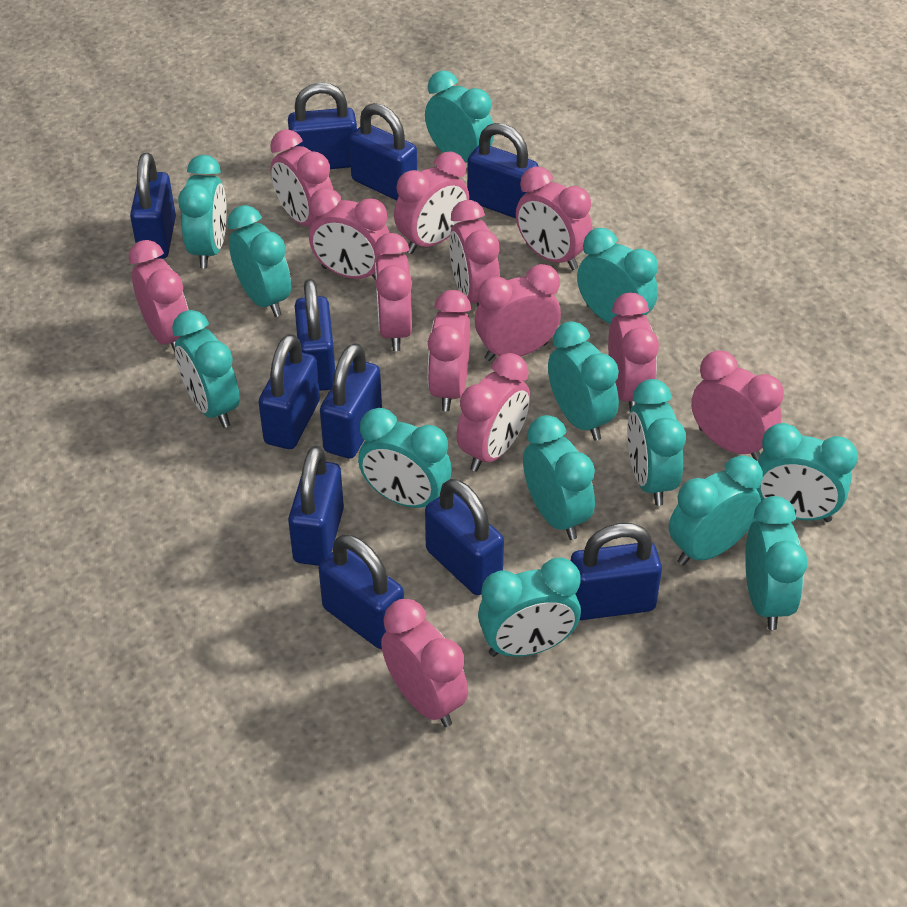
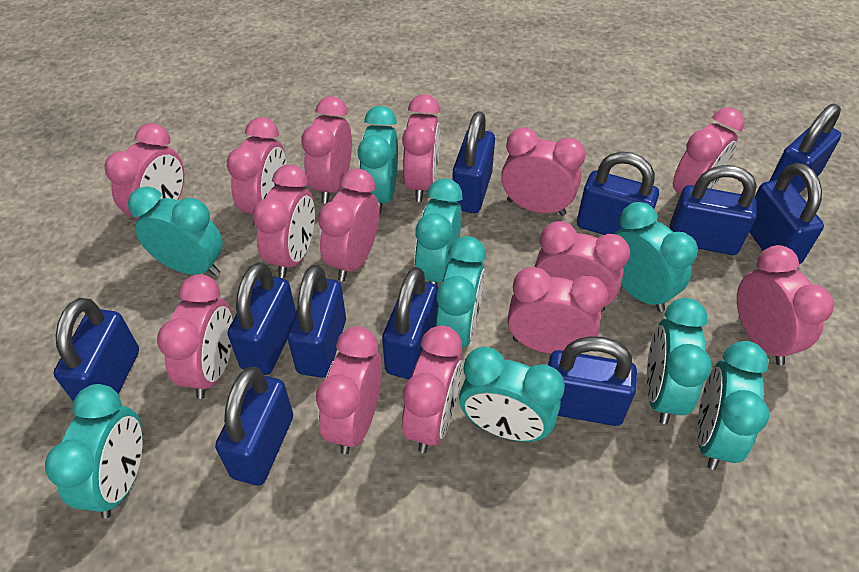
pink clock: [129,240,189,352] [270,129,333,226] [309,188,389,280] [374,233,412,351] [381,599,468,727] [394,152,469,254] [428,290,471,411] [449,200,500,306] [456,353,530,471] [475,264,561,361] [516,166,592,270] [608,293,659,410] [691,351,784,461] = 13 -> [104,123,184,219] [157,274,233,399] [227,117,287,226] [252,164,315,278] [301,96,352,204] [316,326,382,455] [318,168,379,281] [402,94,440,202] [402,326,463,453] [501,127,586,216] [508,267,608,354] [534,221,630,312] [673,107,744,206] [737,245,834,365] = 14
turquoise clock: [172,310,240,428] [178,155,227,268] [227,205,291,317] [358,408,452,508] [425,70,494,163] [478,558,581,657] [523,415,595,540] [548,321,619,441] [577,228,658,324] [627,379,686,506] [669,455,763,565] [745,496,808,630] [757,423,858,522] = 13 -> [45,384,143,518] [128,186,223,276] [358,106,398,214] [414,178,462,286] [435,236,486,347] [459,347,565,442] [615,202,698,312] [647,298,712,425] [697,341,769,470] = 9

